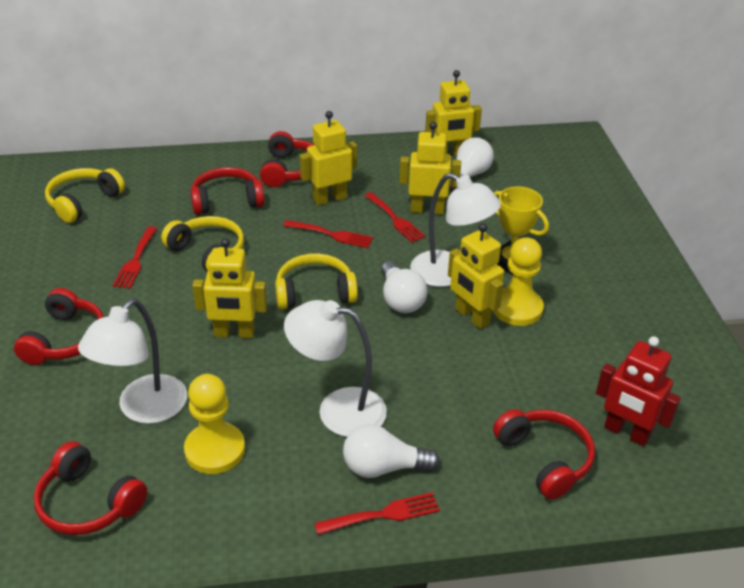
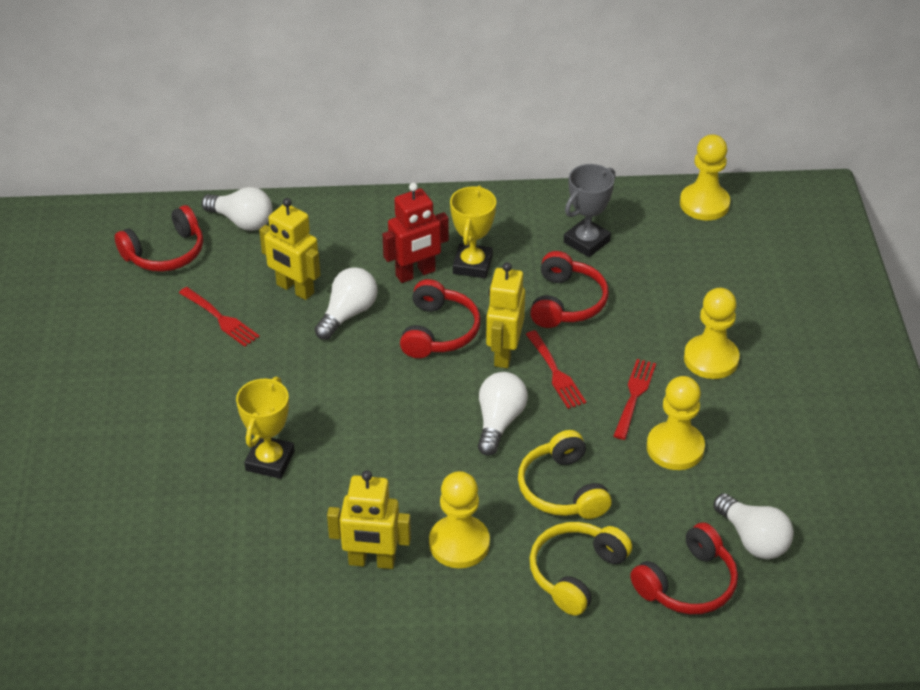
grey trophy: none = 0 -> [564,164,616,257] = 1
red fork: [113,226,157,289] [283,220,373,248] [314,492,440,535] [364,192,426,243] = 4 -> [179,287,260,347] [526,330,586,409] [614,359,656,440] = 3
red headphones: [14,288,104,365] [34,441,147,535] [190,167,265,215] [260,131,314,187] [493,409,595,500] = 5 -> [115,205,203,272] [400,279,480,358] [530,251,609,328] [630,522,738,614] = 4
white lamp: [78,299,187,424] [284,300,387,437] [410,173,501,287] = 3 -> none = 0
white light bulb: [343,424,440,478] [381,261,427,313] [449,137,494,191] = 3 -> [202,187,272,231] [315,267,378,340] [478,372,528,456] [713,493,794,559] = 4
yellow headphones: [45,168,125,223] [161,216,244,272] [275,254,358,309] = 3 -> [518,430,612,519] [529,522,632,616] = 2
yellow pawn: [184,374,245,474] [493,237,544,326] = 2 -> [429,471,490,568] [647,376,705,470] [680,134,730,220] [684,288,740,379] = 4
yellow robot: [192,238,267,338] [300,111,357,206] [399,122,461,214] [425,70,482,157] [448,223,504,329] = 5 -> [259,198,321,300] [327,470,411,569] [486,262,525,368] = 3
yellow trophy: [494,187,549,275] = 1 -> [236,376,295,479] [450,185,496,278] = 2

